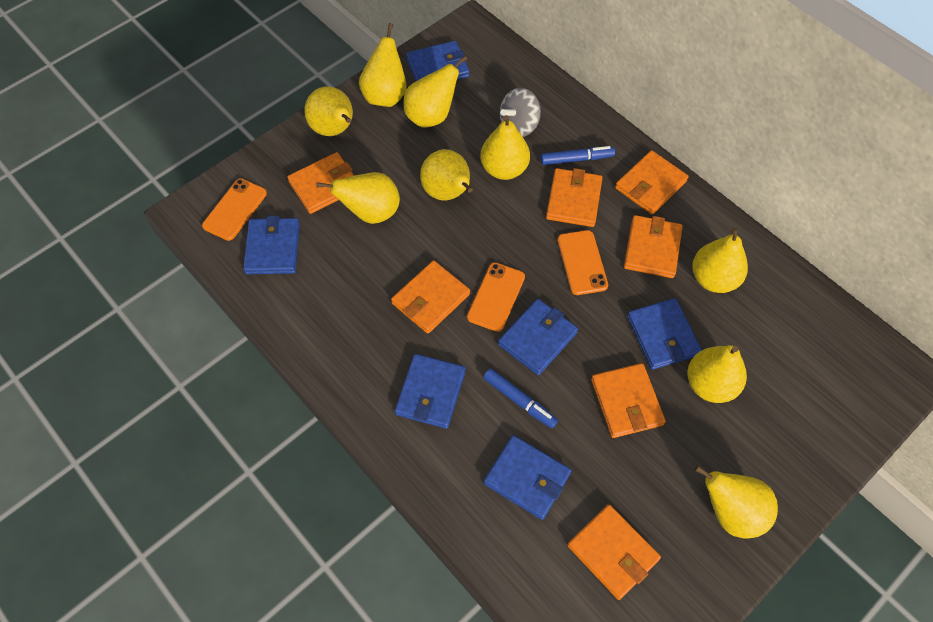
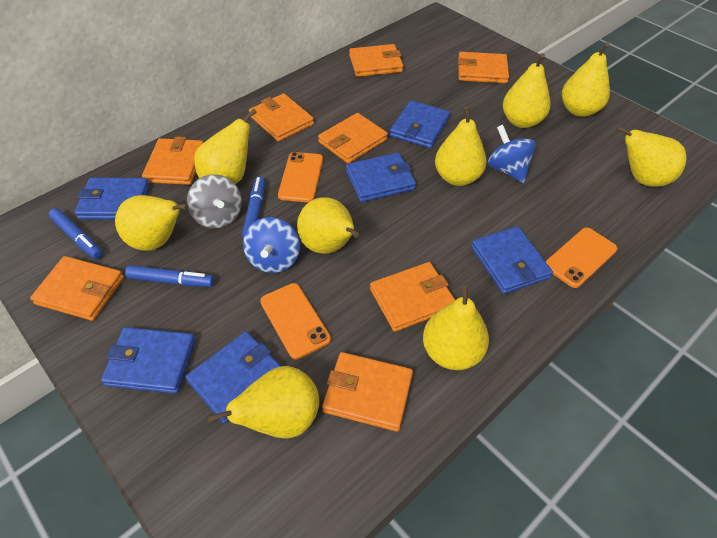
blue marker: [483,368,558,429] [541,146,615,165] = 2 -> [48,208,103,259] [125,265,214,287] [242,177,265,238] = 3
blue spinning top: none = 0 -> [243,217,300,273] [488,125,536,183] = 2
orange wallet: [287,152,354,214] [391,260,470,334] [546,168,603,227] [568,505,661,600] [591,363,666,438] [615,150,689,215] [624,215,683,278] = 7 -> [30,256,124,321] [142,136,203,185] [249,93,314,142] [318,113,388,164] [322,352,413,432] [349,44,403,77] [370,262,455,332] [458,52,509,83] = 8

